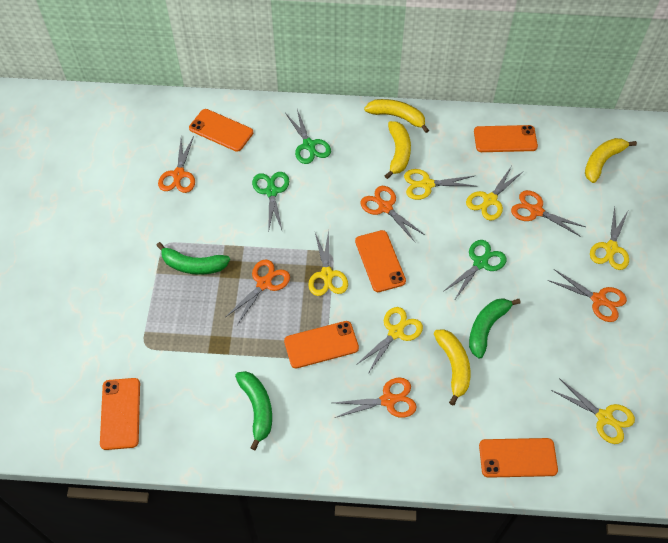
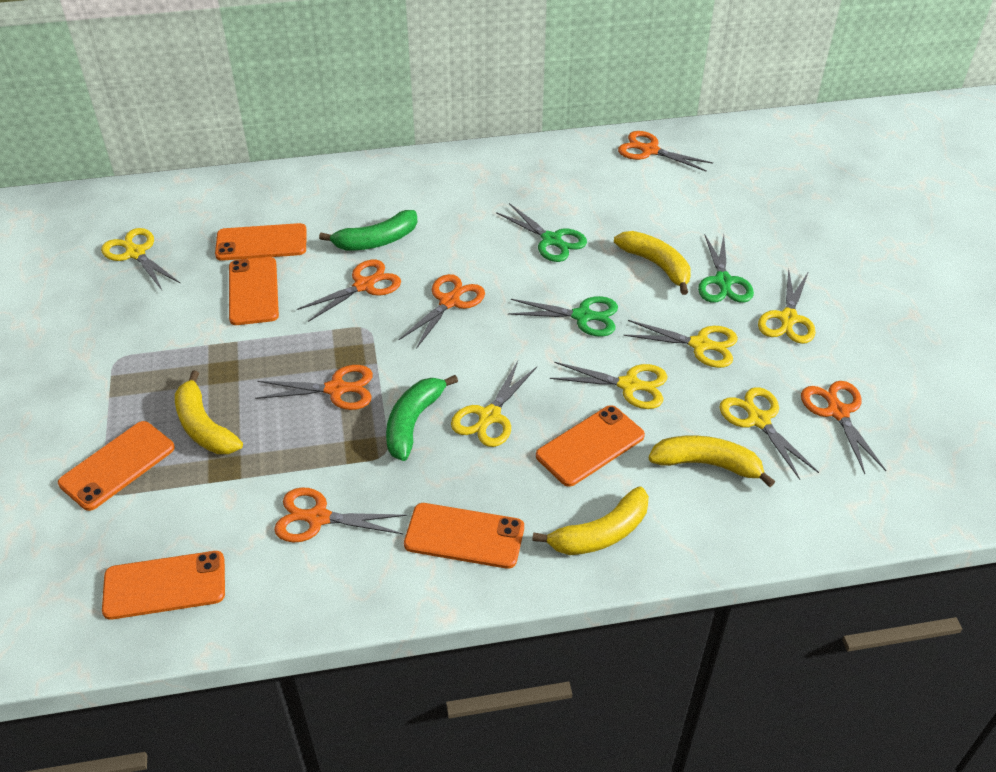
green banana: [156,242,230,275] [235,371,272,450] [469,298,521,359] = 3 -> [319,210,417,250] [386,375,458,461] = 2

